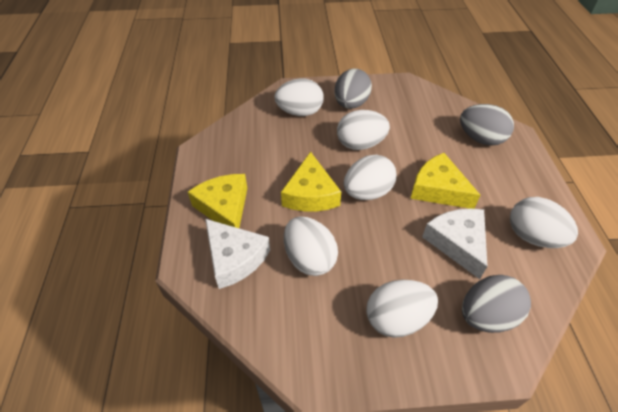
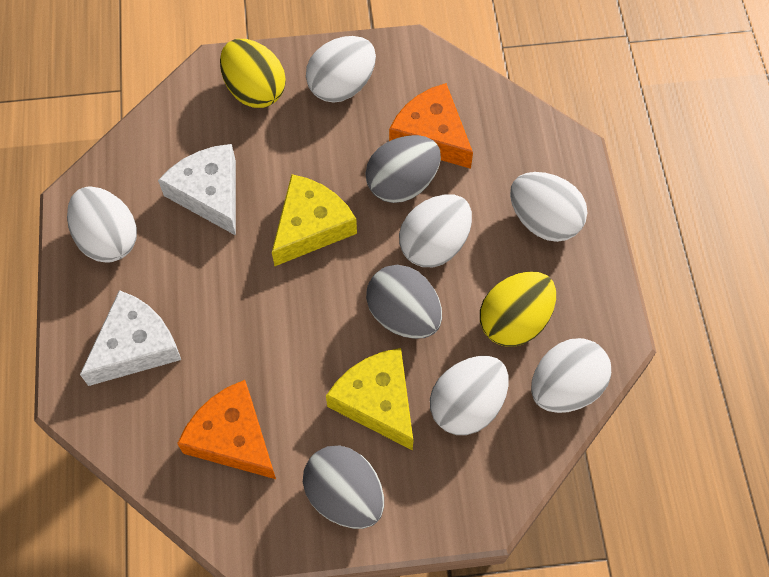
orange cheese: none = 0 -> [177,380,276,479] [389,83,473,169] = 2
yellow cheese: [188,174,247,228] [281,152,341,211] [411,153,480,209] = 3 -> [272,174,357,266] [326,348,413,451] = 2
yellow egg: none = 0 -> [220,39,286,108] [480,272,556,347] = 2

